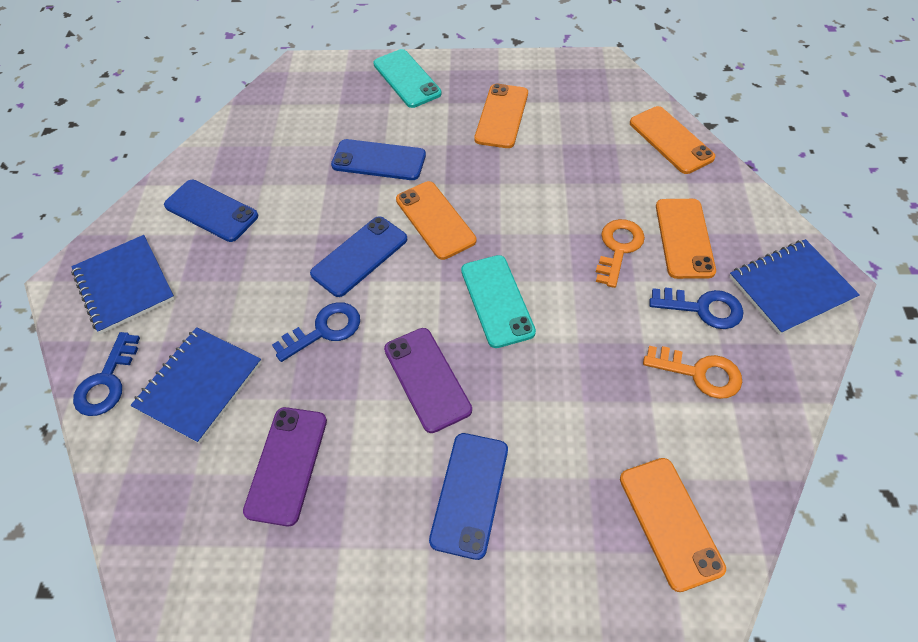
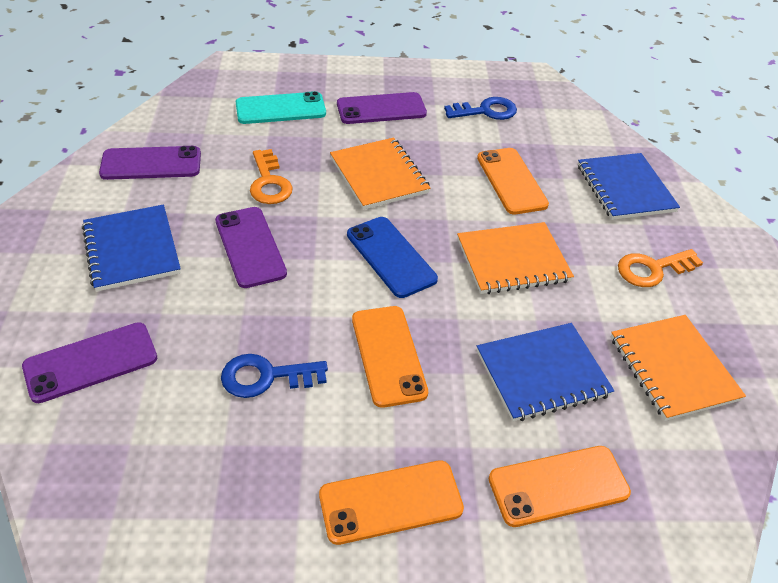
blue key: [73,332,140,416] [272,302,360,362] [649,288,743,329] = 3 -> [221,354,328,398] [444,97,517,120] = 2
blue phone: [164,180,258,242] [310,216,407,297] [331,139,426,180] [429,433,508,560] = 4 -> [347,217,438,298] = 1
orange notebook: none = 0 -> [330,138,431,210] [457,222,574,294] [611,315,746,421] = 3
orange phone: [396,181,476,260] [474,84,528,148] [620,458,726,592] [630,106,716,174] [656,199,716,279] = 5 -> [319,460,464,545] [352,306,428,408] [477,148,549,214] [489,446,631,527] = 4
purple phone: [243,407,327,526] [384,328,472,433] = 2 -> [22,322,157,403] [99,146,201,180] [215,207,287,288] [337,92,427,124] = 4
turquoise phone: [373,49,442,108] [461,255,536,348] = 2 -> [236,91,326,124] = 1

